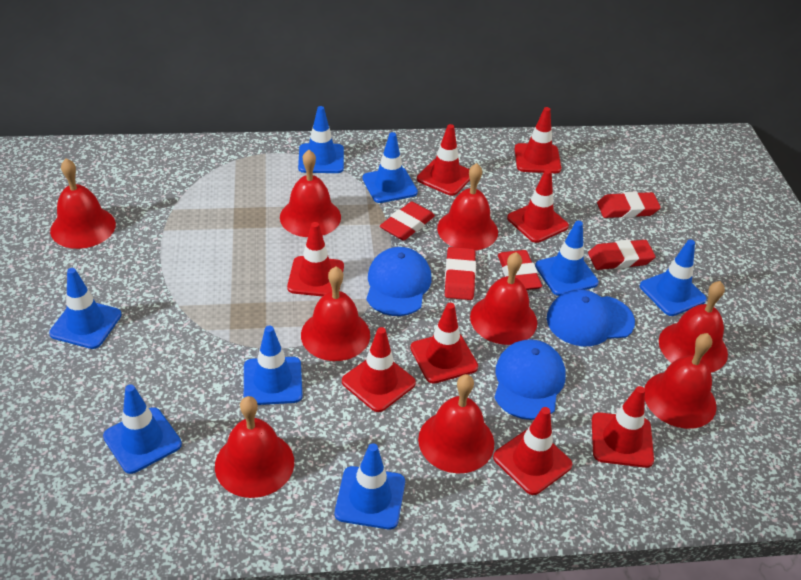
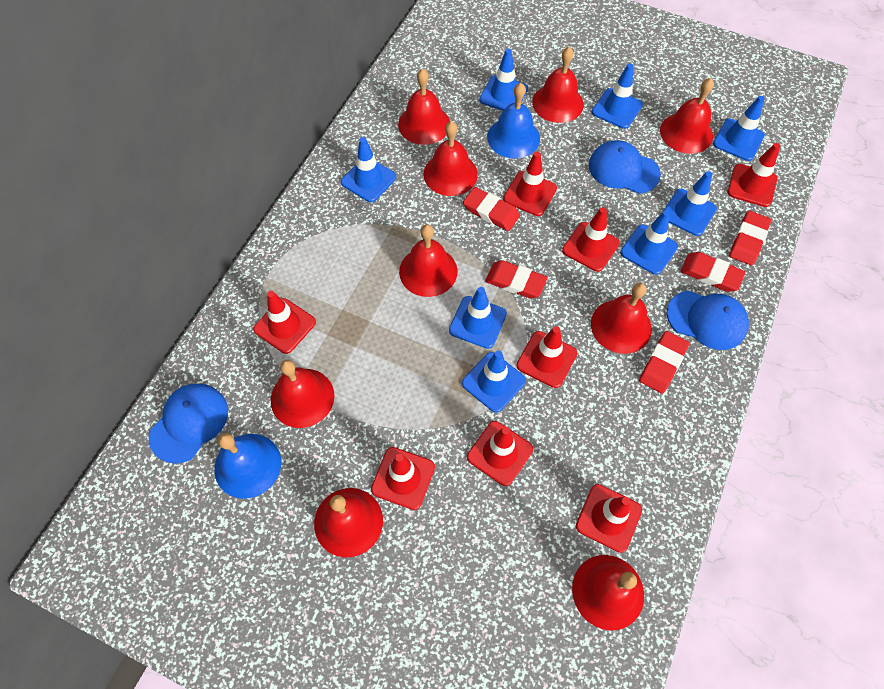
blue bell: none = 0 -> [214,433,281,499] [487,83,540,158] = 2

